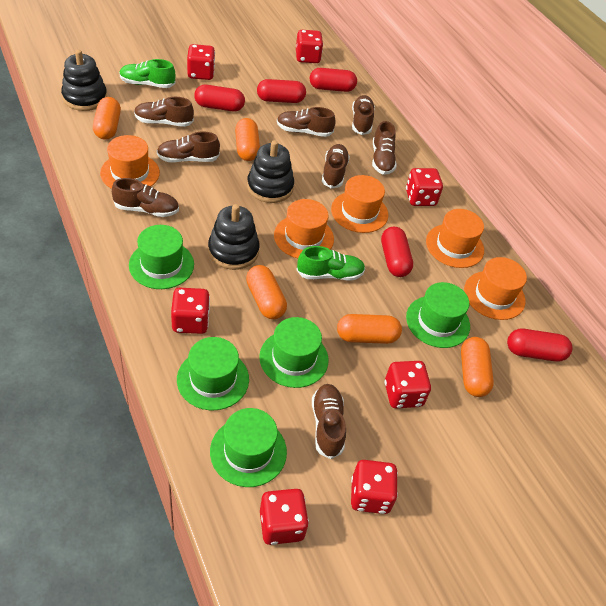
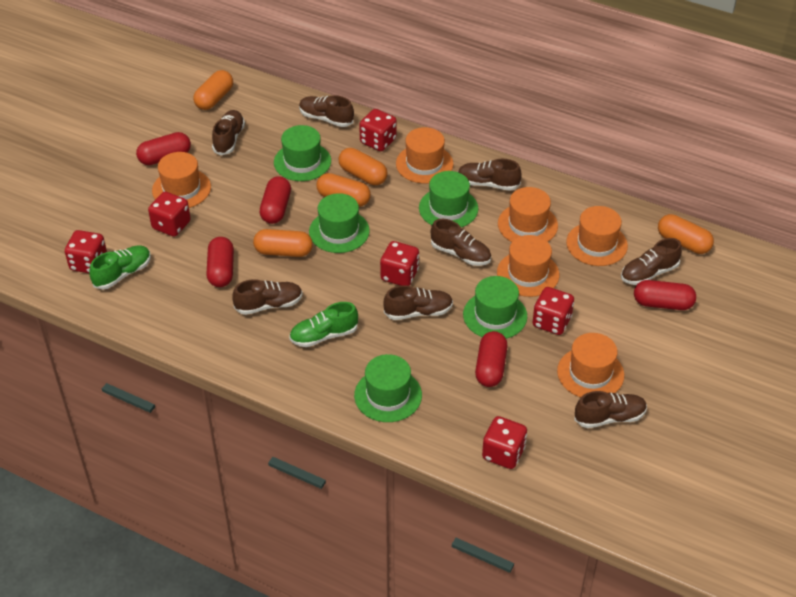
black stacking toy: [61,50,107,111] [208,204,260,270] [247,140,294,203] = 3 -> none = 0
orange hat: [100,135,160,189] [274,199,334,258] [331,175,388,233] [426,209,484,268] [464,257,527,320] = 5 -> [152,152,211,208] [396,127,453,184] [497,235,559,297] [498,187,558,242] [557,333,624,397] [566,206,628,266] = 6
red dice: [171,288,210,334] [187,44,215,80] [260,489,309,545] [296,30,323,63] [351,460,398,514] [385,361,431,409] [406,168,443,206] = 7 -> [65,230,107,273] [148,192,191,237] [359,109,397,151] [380,241,419,286] [482,416,527,469] [532,287,574,335] = 6

